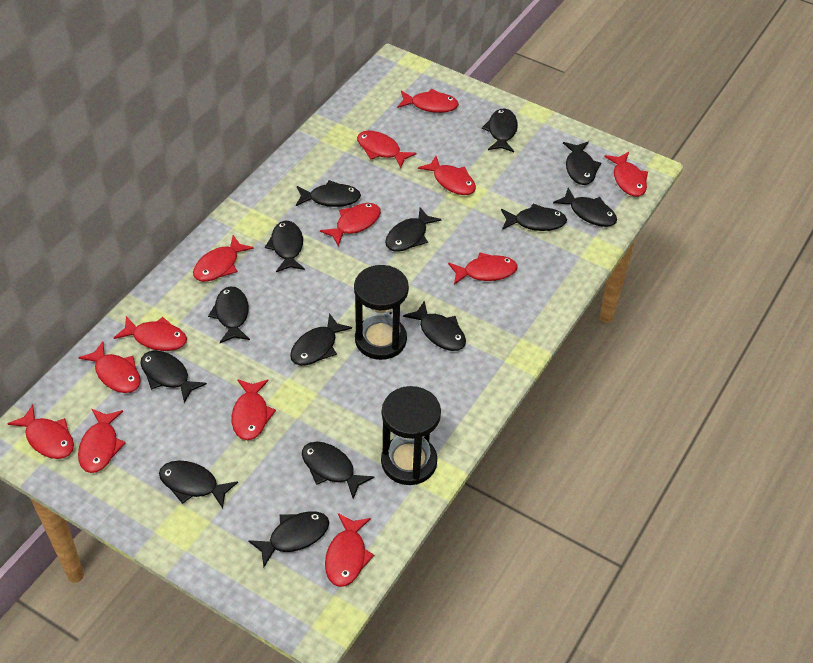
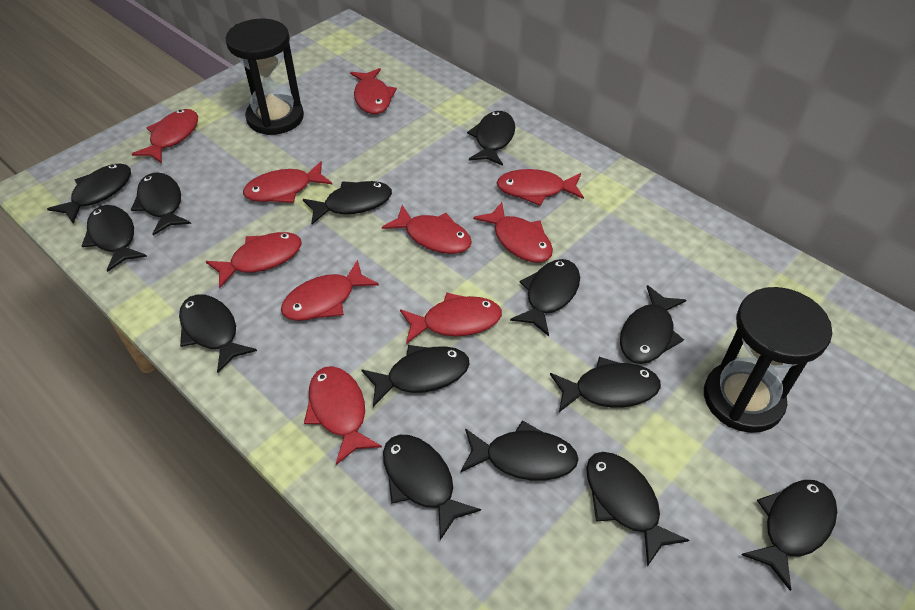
red fish: [7,404,74,459] [78,341,141,393] [78,409,126,473] [114,316,187,351] [193,235,254,282] [232,379,276,440] [320,203,381,246] [325,513,374,587] [357,131,416,168] [397,89,459,113] [418,156,476,195] [448,252,518,285] [604,152,648,197] = 13 -> [132,109,198,163] [206,232,302,288] [243,161,332,203] [281,260,379,321] [304,366,382,465] [350,68,397,114] [382,205,472,254] [400,293,502,344] [473,202,553,263] [497,169,584,206] = 10

